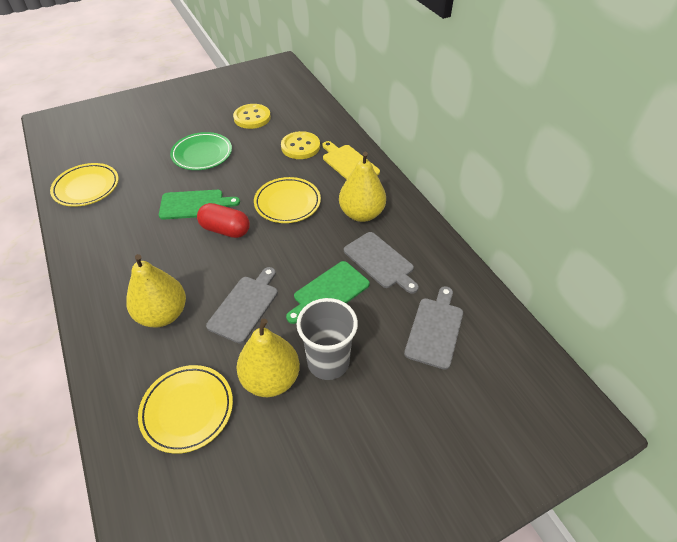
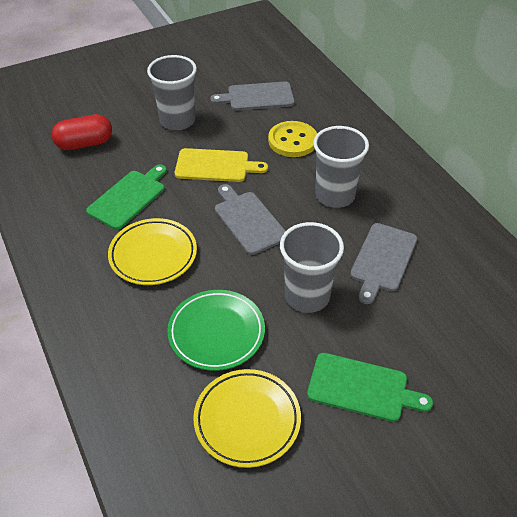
grey cup: [296,298,358,380] = 1 -> [147,55,197,130] [280,222,344,313] [313,126,369,208] = 3
yellow button: [233,104,271,129] [281,131,320,159] = 2 -> [268,121,317,157] = 1
yellow pear: [126,254,186,328] [237,319,300,397] [339,152,386,222] = 3 -> none = 0
yellow plate: [50,163,119,207] [138,365,233,454] [254,177,321,223] = 3 -> [108,218,197,285] [193,369,301,468] = 2

